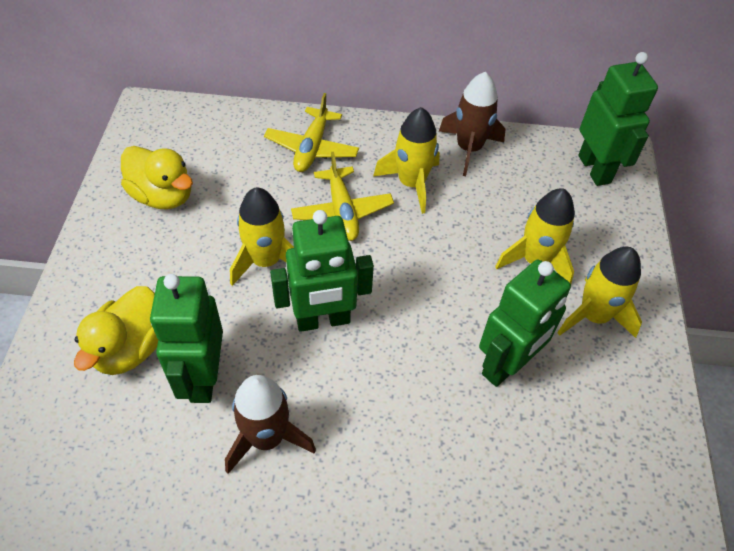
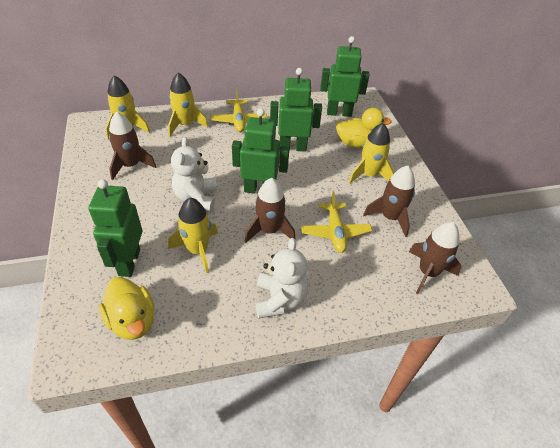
brown rocket: [225,375,316,474] [439,72,505,176] = 2 -> [109,112,156,180] [245,178,296,243] [363,166,415,237] [409,222,461,294] = 4
white teddy bear: none = 0 -> [171,137,217,211] [255,238,308,318] = 2

